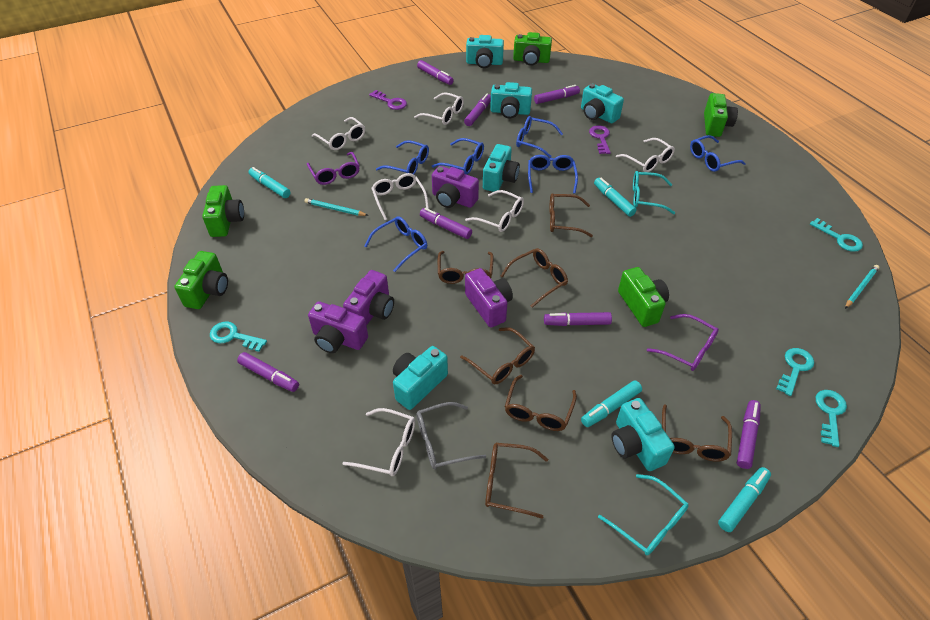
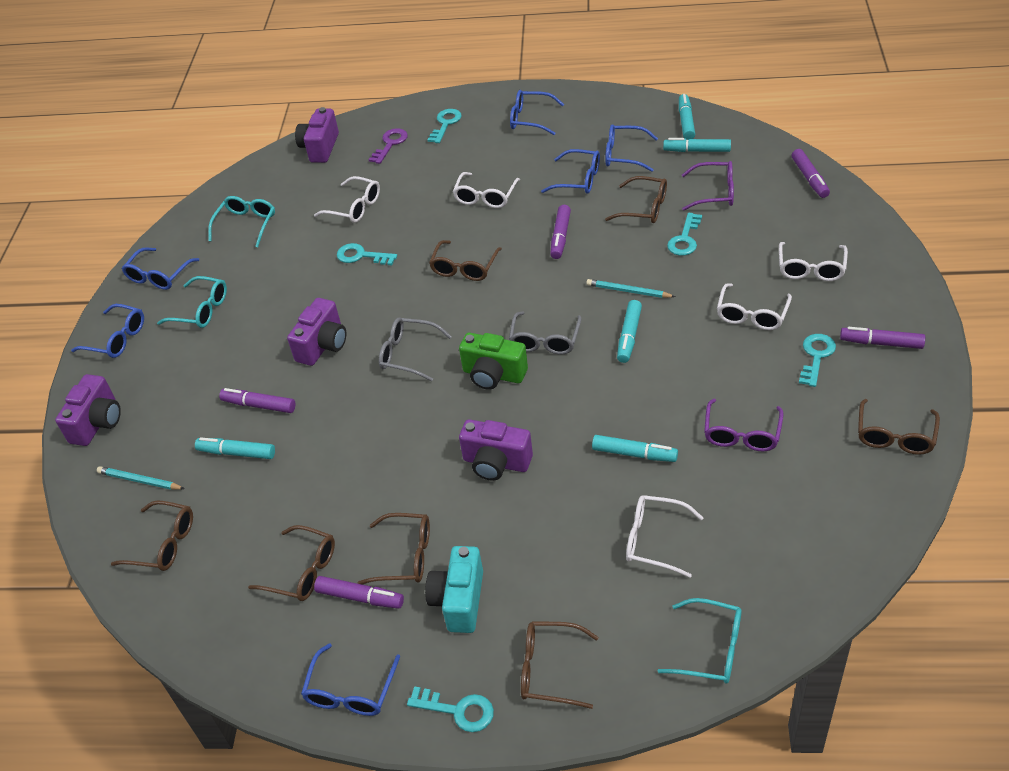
green camera: [174,251,228,309] [202,185,244,237] [513,32,552,66] [618,267,669,327] [704,93,738,137] = 5 -> [459,333,528,390] = 1
grey glasses: [416,402,486,469] = 1 -> [379,317,452,381] [509,311,582,355] = 2
purple key: [369,90,407,110] [589,125,611,154] = 2 -> [369,128,408,164] = 1
purple marker: [237,352,299,392] [417,60,454,85] [420,208,472,239] [464,94,491,126] [534,85,580,104] [544,312,612,326] [737,400,761,469] = 7 -> [219,388,296,413] [314,576,404,609] [550,205,571,259] [791,149,830,198] [840,327,925,349] = 5
turquoise camera: [393,346,448,410] [466,35,504,68] [483,144,520,192] [490,82,532,118] [581,84,624,123] [611,398,675,471] = 6 -> [425,546,483,633] = 1
turquoise glasses: [598,474,689,555] [633,171,675,214] = 2 -> [157,276,227,328] [208,196,275,247] [658,598,742,683] = 3
turquoise key: [210,321,267,352] [776,348,814,396] [810,218,863,252] [816,390,847,447] = 4 -> [337,243,397,265] [407,686,494,732] [427,109,462,143] [667,213,702,256] [799,334,836,387] = 5
turquoise marker: [249,167,291,198] [581,380,642,427] [594,178,637,217] [718,467,771,532] = 4 -> [195,437,275,459] [592,435,678,462] [617,300,642,363] [663,138,731,152] [679,94,695,140] = 5
white glasses: [312,117,365,150] [342,408,415,476] [371,173,429,220] [414,92,464,125] [465,190,524,232] [616,138,675,172] = 6 -> [314,176,380,223] [453,172,520,208] [626,495,704,578] [717,283,792,330] [779,242,848,281] = 5

